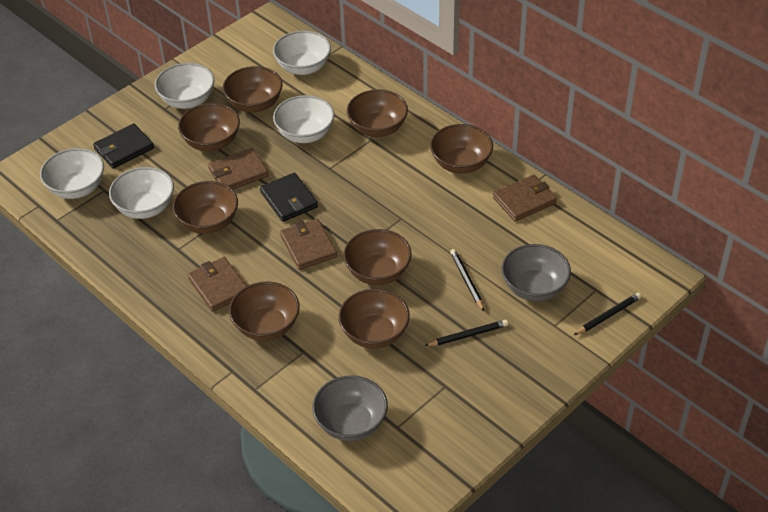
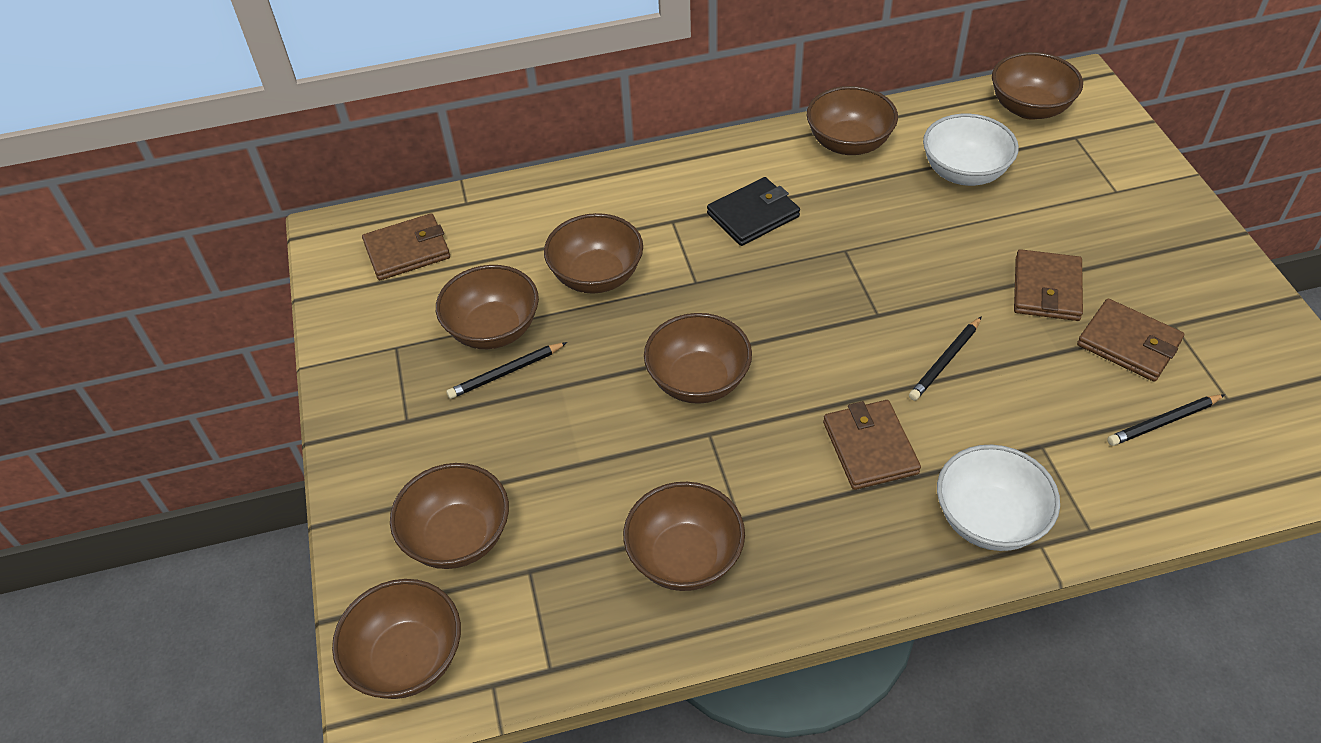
black wallet: [93,123,154,169] [260,173,318,222] = 2 -> [707,177,800,246] = 1
grey bowl: [312,375,388,441] [501,244,571,301] = 2 -> none = 0
white bowl: [40,148,104,199] [109,167,174,219] [155,63,214,109] [273,30,331,75] [273,95,335,143] = 5 -> [923,114,1019,186] [937,445,1060,551] = 2

